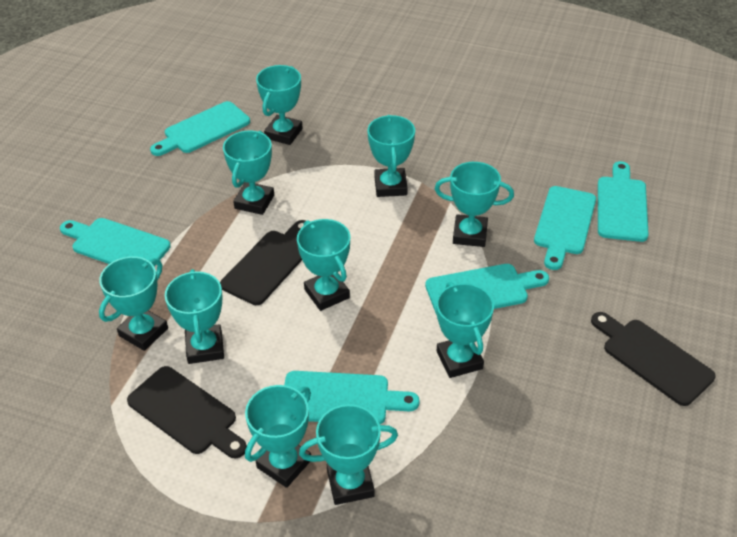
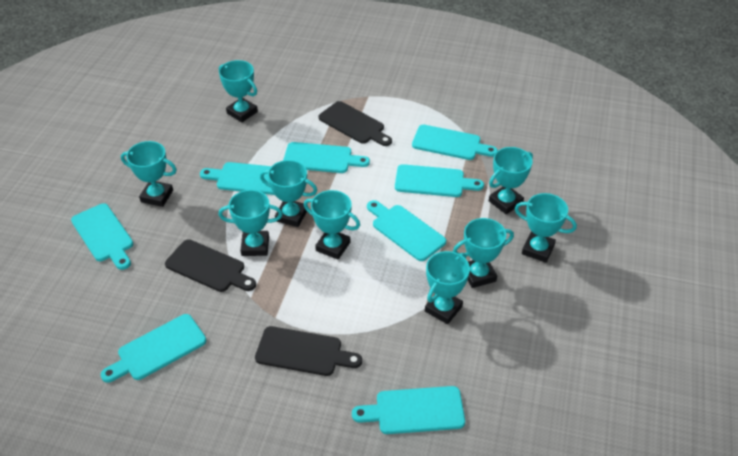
turquoise cutting board: [60,218,171,267] [150,101,250,156] [284,371,420,424] [425,264,549,315] [534,186,596,270] [598,161,649,242] = 6 -> [71,203,133,270] [101,314,206,383] [200,162,275,195] [283,142,370,173] [352,386,465,434] [367,200,446,261] [395,164,484,197] [412,125,498,160] = 8
turquoise trophy: [99,256,168,351] [165,269,224,364] [223,131,274,215] [245,385,311,488] [256,65,303,145] [297,219,350,311] [299,404,398,505] [367,115,415,197] [435,162,514,247] [436,282,494,378] = 10 -> [121,141,177,207] [219,60,258,122] [219,190,283,256] [260,160,317,227] [304,190,360,259] [425,251,470,324] [453,218,514,288] [489,147,533,214] [515,193,577,263] = 9

